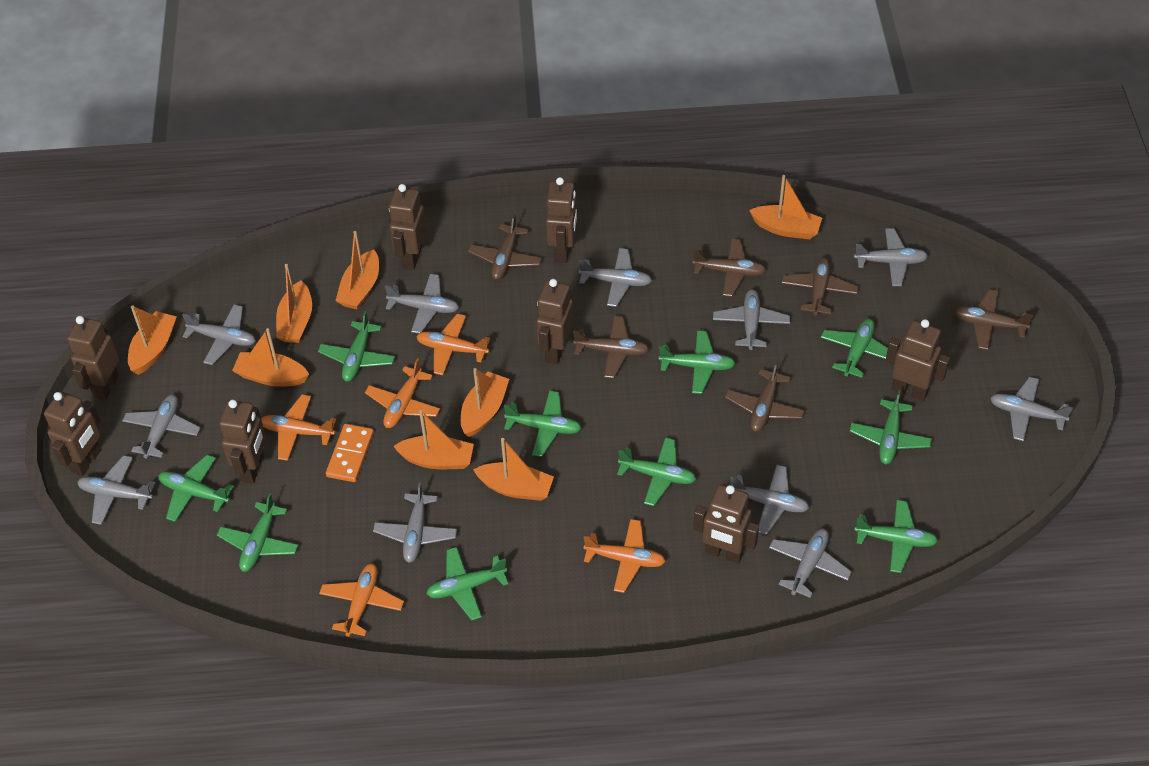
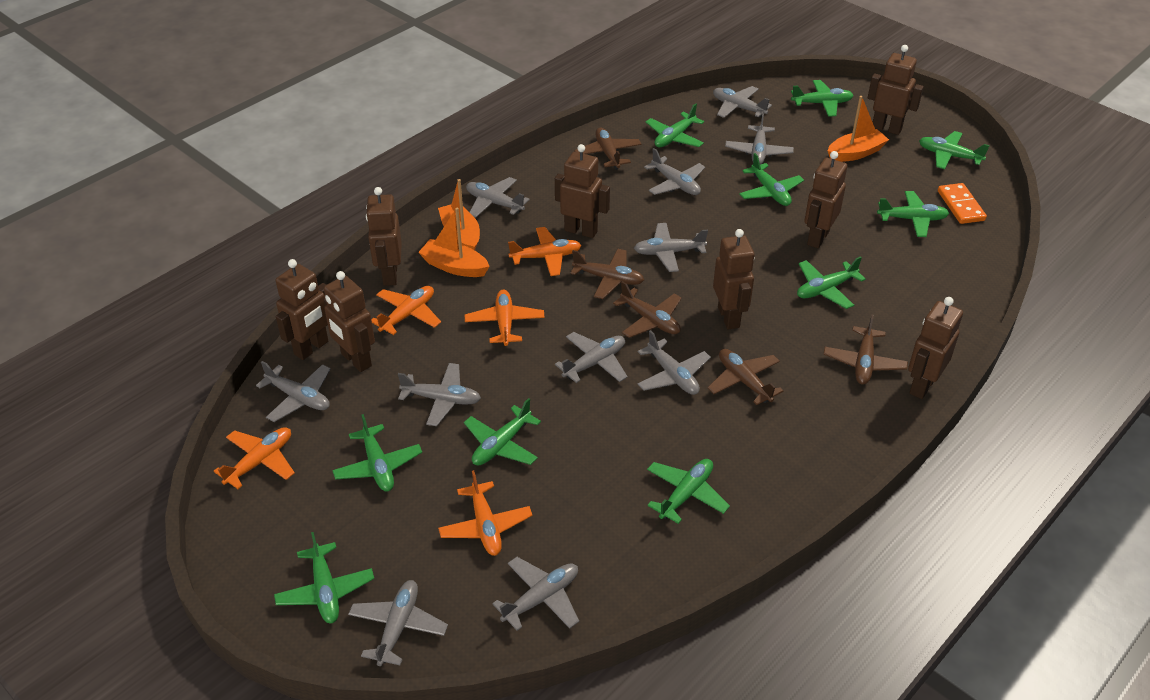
brown plane: [468,214,542,280] [573,316,649,378] [692,238,766,297] [725,361,805,432] [782,257,858,316] [953,289,1033,350] = 6 -> [570,249,644,299] [574,128,641,170] [613,281,682,338] [707,349,783,405] [824,315,908,385] = 5
orange boat: [128,305,176,375] [232,328,309,387] [276,264,312,343] [336,231,379,310] [393,410,474,469] [461,368,509,437] [473,438,554,501] [749,175,822,239] = 8 -> [418,208,490,277] [438,179,480,250] [828,96,889,162] = 3

